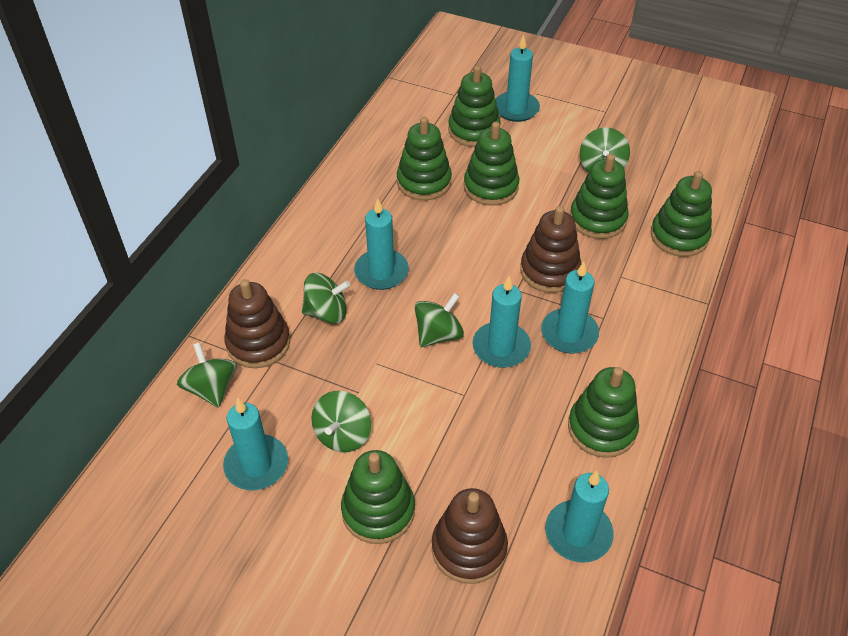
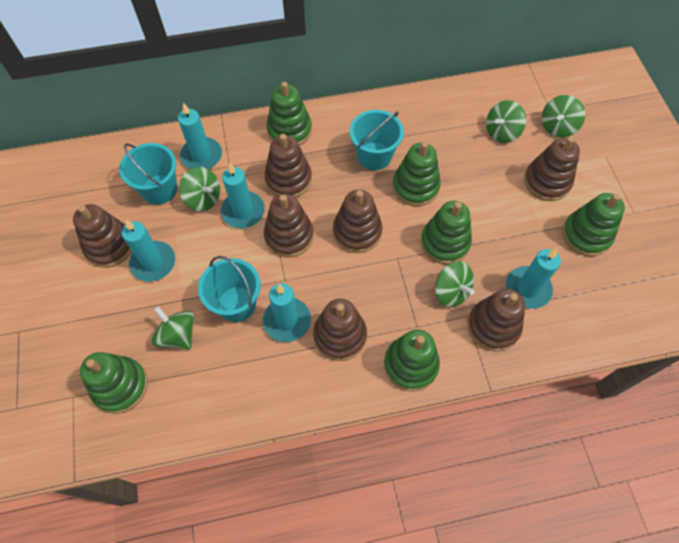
brown stacking toy: [224,279,290,368] [432,488,508,584] [520,206,581,293] = 3 -> [73,204,132,268] [264,134,312,198] [264,194,314,257] [313,299,367,361] [333,190,382,253] [467,289,525,351] [524,136,580,201] = 7
green stacking toy: [341,450,415,544] [397,117,452,200] [448,65,501,147] [464,122,519,206] [568,367,639,458] [570,154,628,239] [651,171,712,257] = 7 -> [80,352,148,414] [266,82,312,146] [384,329,440,391] [392,142,441,206] [421,201,472,264] [562,193,625,257] = 6
turquoise bucket: none = 0 -> [119,143,177,205] [198,256,261,322] [350,110,404,170] = 3
turquoise candle: [223,398,288,490] [354,198,409,290] [472,276,531,368] [496,35,540,122] [541,262,599,353] [545,471,614,563] = 6 -> [122,220,175,282] [178,103,222,169] [221,163,265,228] [263,283,311,342] [506,248,561,309] = 5

